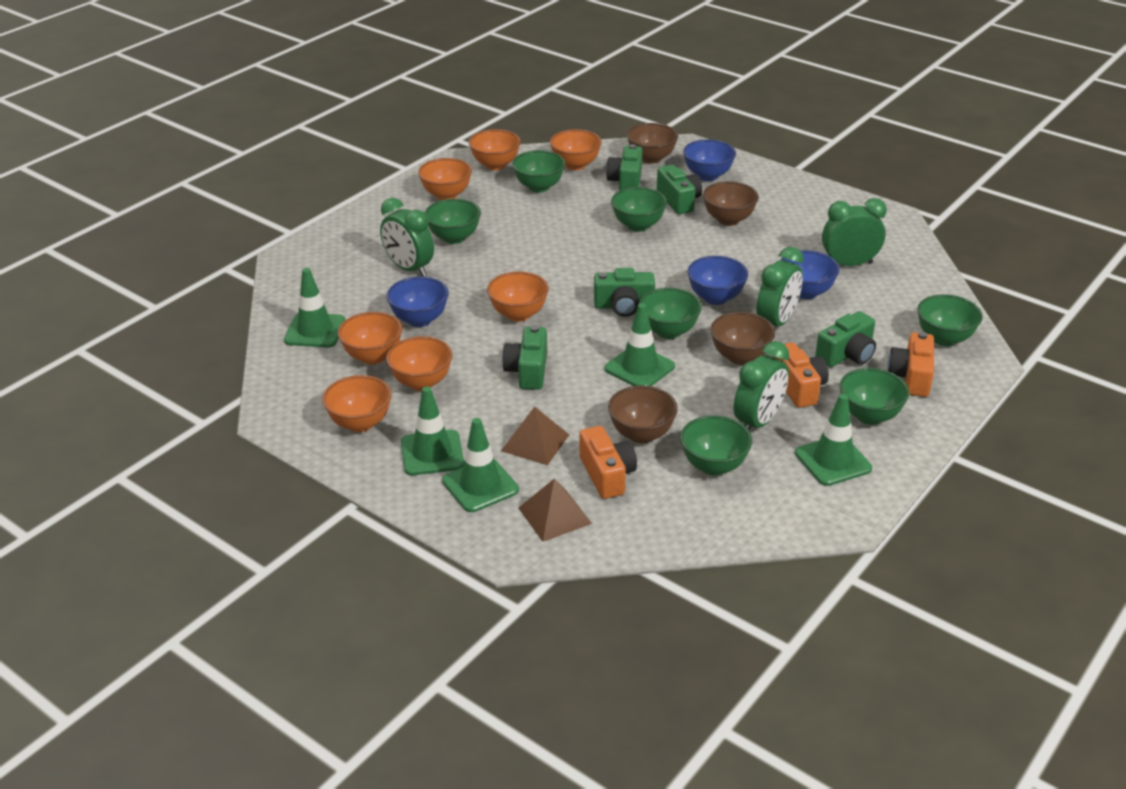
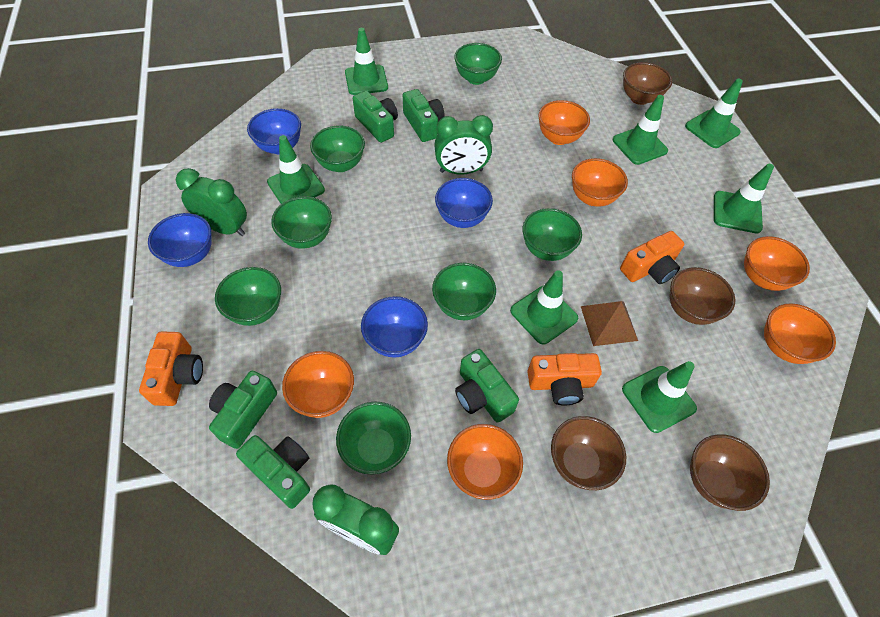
brown pyramid: [501,406,569,465] [519,478,592,542] = 2 -> [581,301,638,346] = 1
green clock: [380,198,434,277] [734,341,789,431] [757,247,804,326] [822,198,887,266] = 4 -> [176,168,247,236] [313,485,399,555] [434,115,493,175] = 3
green traffic cone: [284,268,345,348] [401,386,464,475] [442,418,519,512] [604,303,675,386] [795,394,872,486] = 5 -> [267,135,325,204] [345,28,388,95] [510,270,578,344] [613,95,668,165] [622,361,697,433] [685,78,743,148] [714,164,774,233] = 7
orange bowl: [322,375,392,432] [338,312,402,365] [386,336,453,391] [418,158,472,200] [469,129,521,170] [487,271,549,322] [550,129,602,170] = 7 -> [282,351,354,418] [447,424,523,500] [538,100,590,145] [572,158,628,207] [744,236,810,291] [764,303,836,364] = 6

